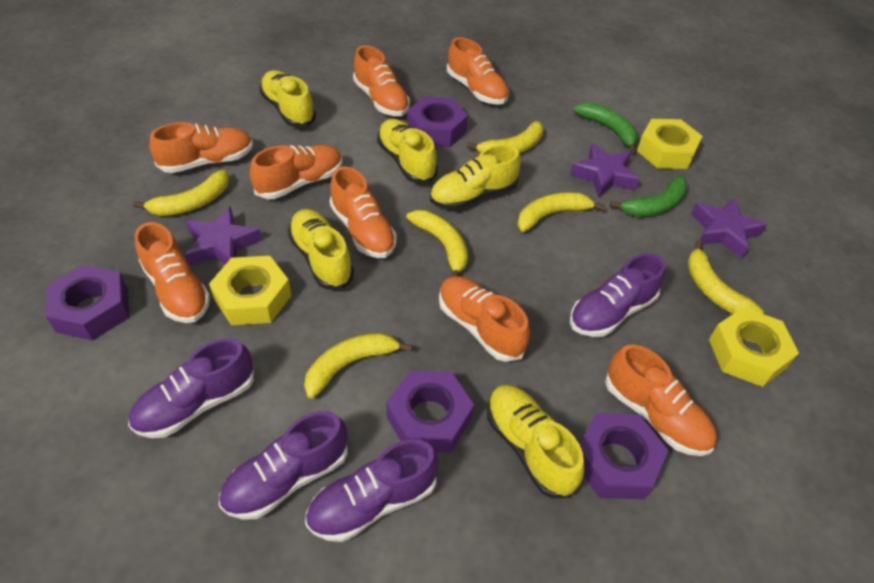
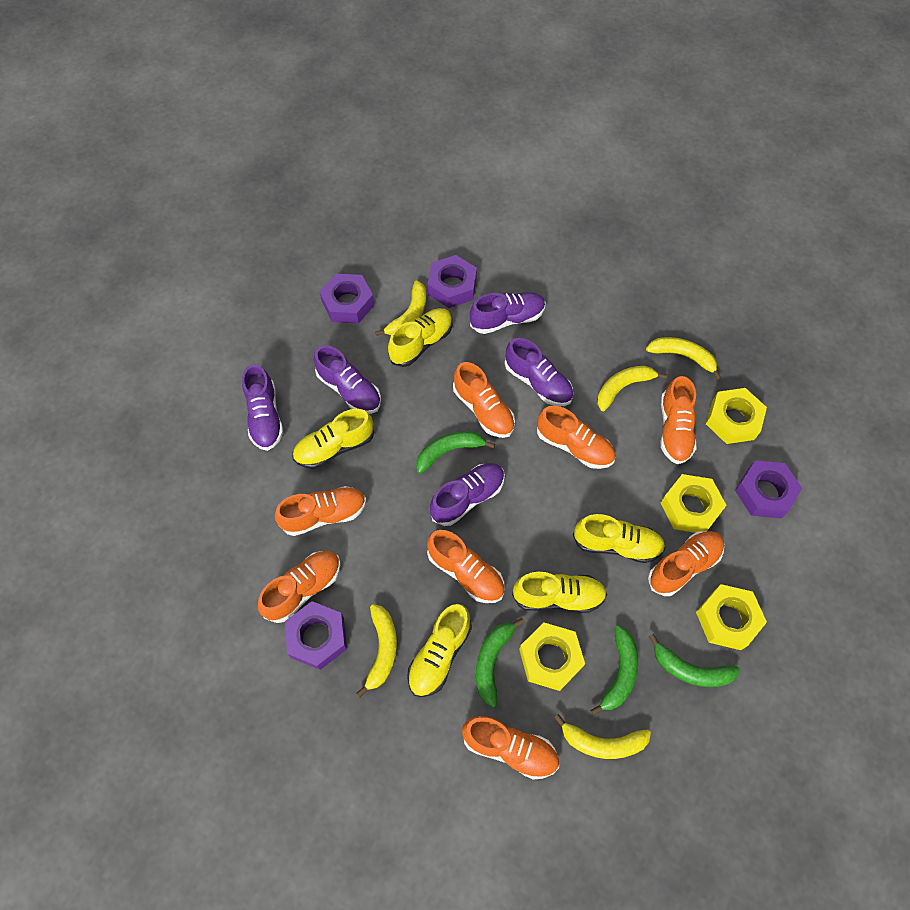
green banana: [573,102,638,153] [609,175,688,217] = 2 -> [416,431,495,474] [476,618,525,708] [590,625,638,716] [649,634,740,687] = 4
purple shoe: [128,338,254,438] [219,411,348,520] [305,439,439,542] [570,253,666,337] = 4 -> [242,364,284,451] [314,345,381,414] [430,463,505,526] [470,292,545,334] [505,338,573,406] = 5
purple star: [185,206,262,266] [570,143,640,198] [691,198,767,258] = 3 -> none = 0
yellow banana: [133,170,229,216] [304,333,413,399] [406,210,468,277] [467,121,543,153] [518,192,605,232] [687,240,764,314] = 6 -> [357,604,397,697] [375,280,426,336] [554,714,651,759] [597,366,667,411] [646,337,721,380] = 5
yellow nut: [209,256,292,325] [637,119,702,169] [709,307,799,387] = 3 -> [519,623,585,691] [661,474,727,533] [696,584,767,650] [706,388,767,444] = 4

